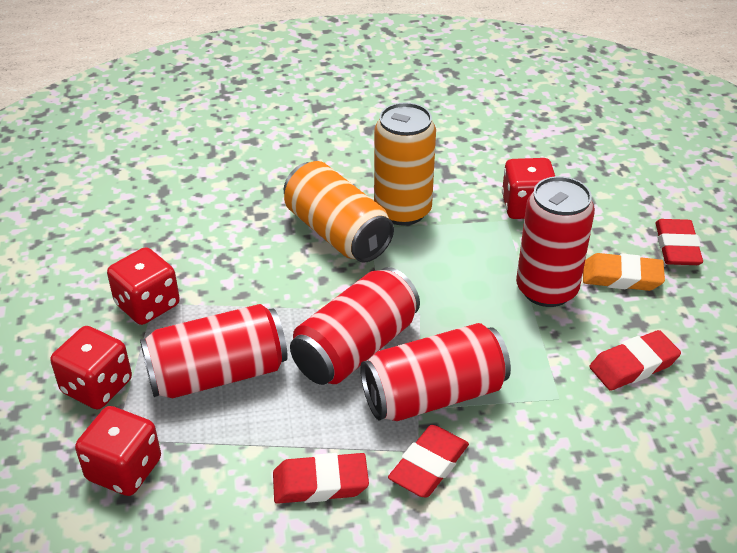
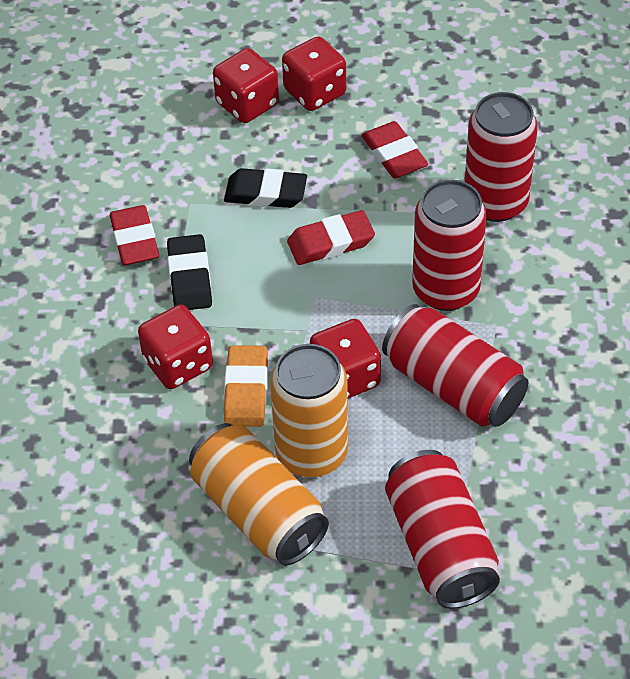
black eraser: none = 0 -> [167,234,212,310] [224,168,307,208] = 2
red eraser: [273,453,369,504] [388,425,469,497] [589,330,681,391] [656,219,703,265] = 4 -> [110,205,159,265] [287,210,375,265] [361,121,428,178] = 3

